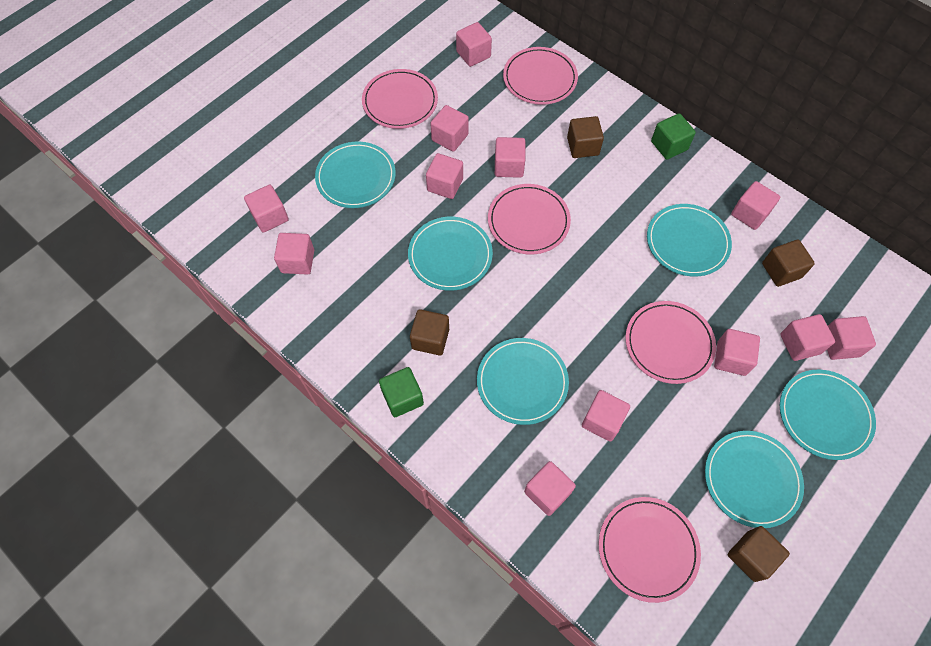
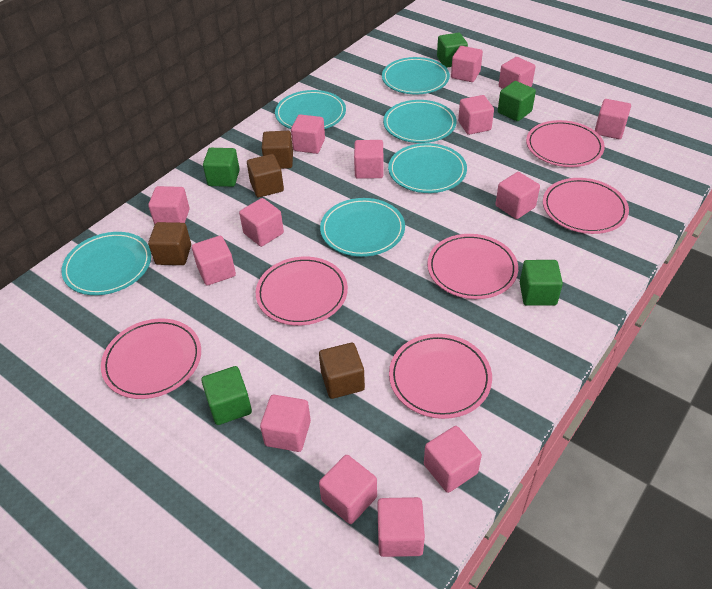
green cube: [379,367,424,417] [651,113,696,159] = 2 -> [201,366,252,425] [203,148,240,187] [437,33,468,68] [498,81,536,121] [520,260,563,306] = 5
pink cube: [244,185,289,232] [274,233,314,275] [426,153,463,199] [430,105,469,152] [456,22,492,67] [495,137,525,178] [524,461,576,516] [582,390,630,442] [714,329,760,376] [731,181,780,230] [780,314,835,361] [827,316,876,360] = 12 -> [148,186,190,225] [192,236,236,286] [239,198,284,247] [260,395,311,452] [291,114,325,154] [319,455,377,524] [354,140,383,179] [378,497,425,557] [424,426,482,493] [451,46,483,82] [458,95,494,135] [496,172,540,219] [499,57,535,89] [595,99,631,139] = 14
pink plate: [362,69,438,129] [488,184,571,254] [503,47,578,105] [599,497,701,603] [625,301,716,384] = 5 -> [101,319,201,399] [256,257,348,326] [389,334,492,419] [427,234,518,299] [526,120,605,167] [543,178,629,234] = 6

